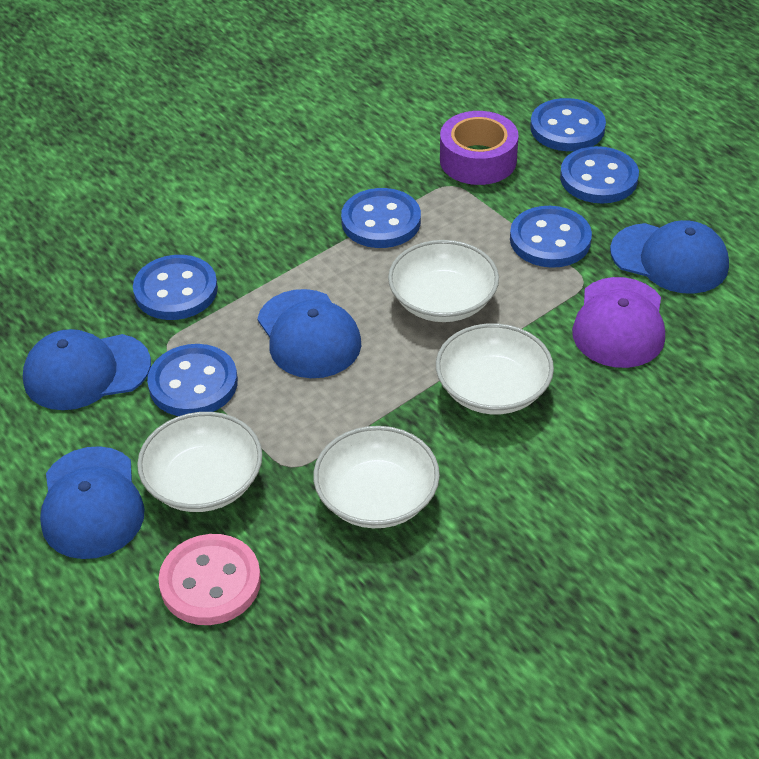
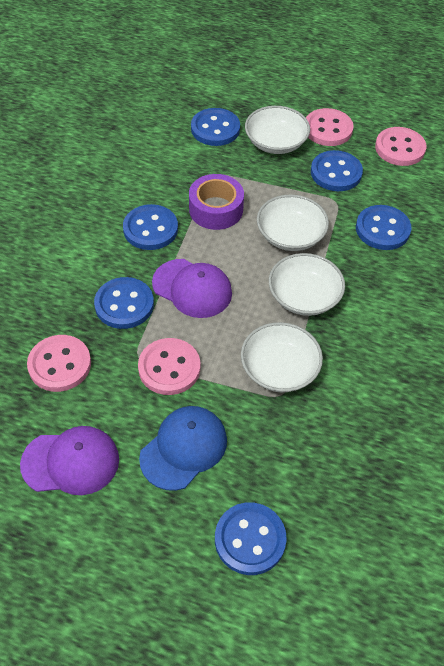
blue cap: [23,329,151,410] [40,446,145,559] [257,289,361,378] [610,220,729,294] = 4 -> [139,406,227,491] = 1
pink button: [158,534,261,625] = 1 -> [27,335,91,392] [138,338,200,395] [306,108,354,146] [375,127,426,166] = 4
purple cap: [572,277,665,368] = 1 -> [20,426,119,495] [152,259,232,318] = 2

